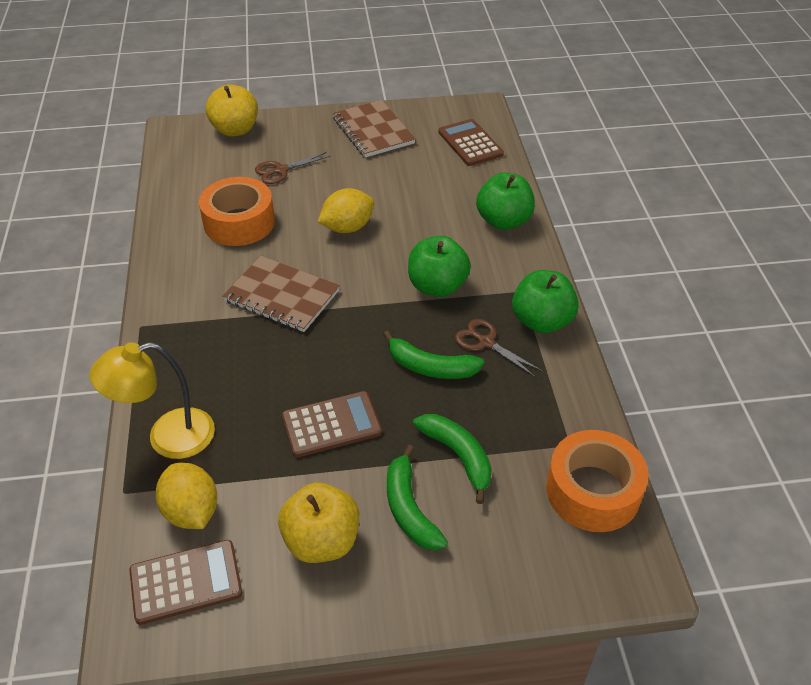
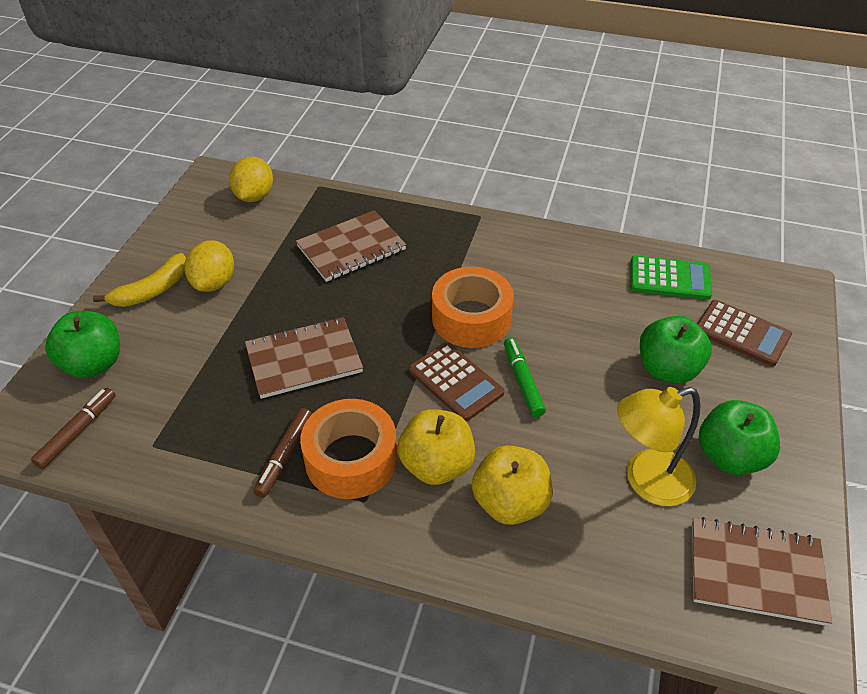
brown calculator: [129,540,242,625] [282,391,382,458] [438,119,504,166] = 3 -> [409,342,504,421] [697,300,792,366] = 2
brown marker: none = 0 -> [31,388,116,469] [253,408,312,498] = 2
brown notebook: [222,256,340,332] [333,100,416,158] = 2 -> [245,317,363,399] [296,210,406,282] [692,517,832,626] = 3
brown scissors: [255,152,331,184] [455,319,542,377] = 2 -> none = 0
green banana: [383,330,484,379] [387,445,448,550] [413,414,492,504] = 3 -> none = 0
green calculator: none = 0 -> [630,255,712,300] = 1
green marker: none = 0 -> [504,338,546,417] = 1
yellow banana: none = 0 -> [93,253,186,307] = 1

